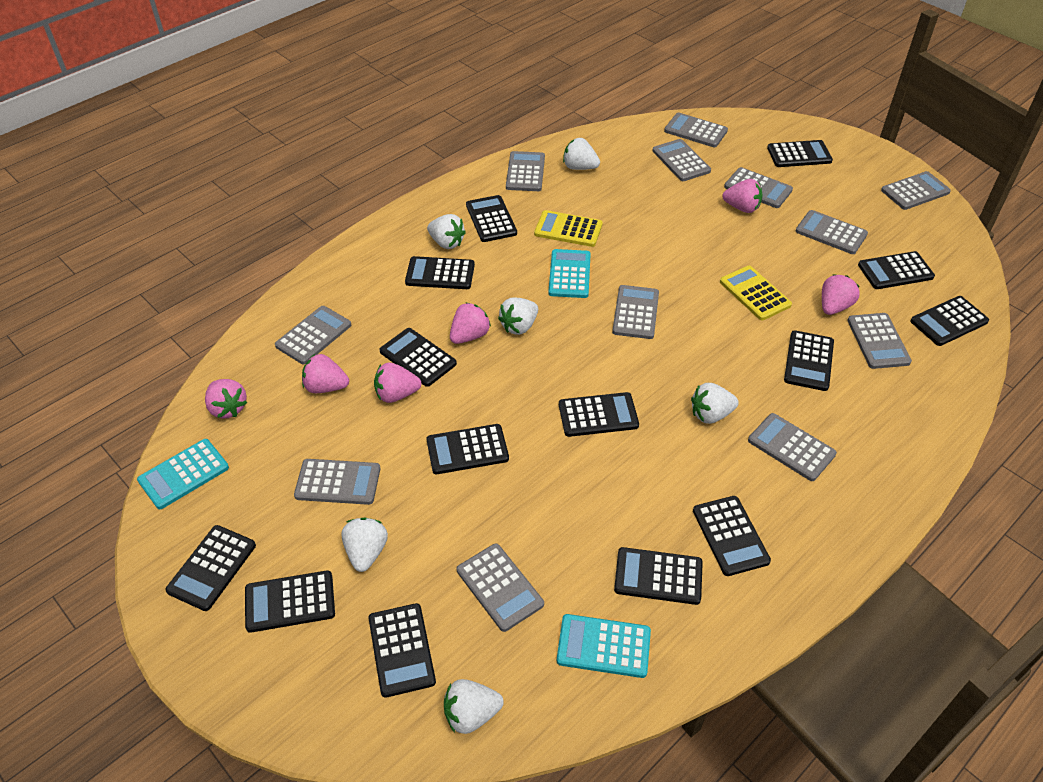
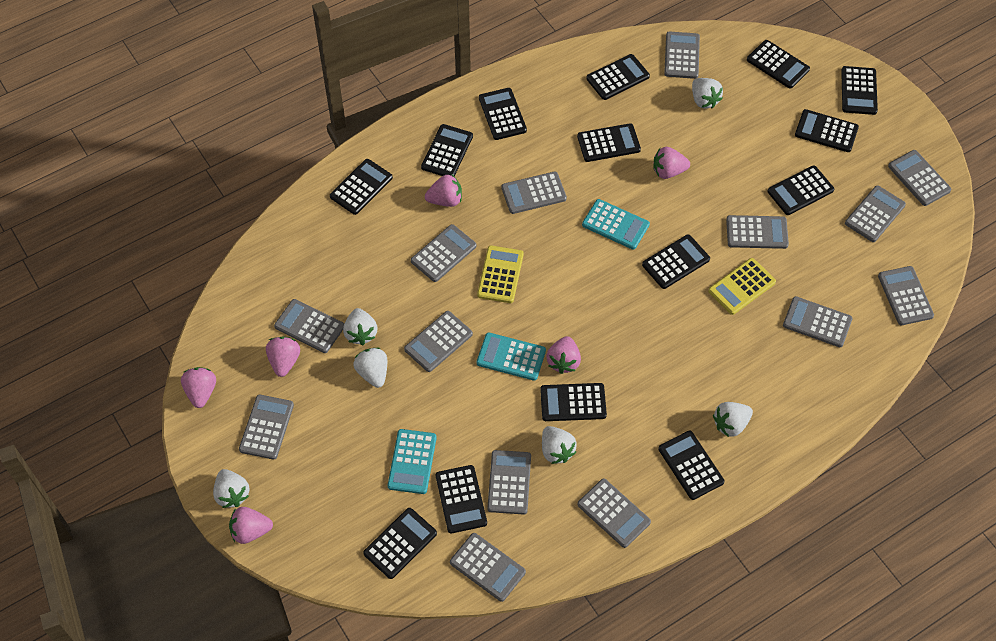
grey calculator: [275,306,351,364] [294,459,380,505] [457,543,544,632] [506,151,545,191] [612,285,659,339] [653,139,711,181] [664,113,728,147] [724,167,793,208] [748,413,837,481] [796,210,868,254] [847,313,912,369] [881,171,951,210] = 12 -> [239,394,294,460] [274,299,344,353] [404,311,473,372] [411,224,477,282] [450,533,526,602] [487,450,531,515] [501,172,567,214] [577,478,651,548] [664,31,700,79] [726,215,789,249] [783,296,853,347] [845,185,906,242] [878,266,934,325] [888,150,952,206] = 14

